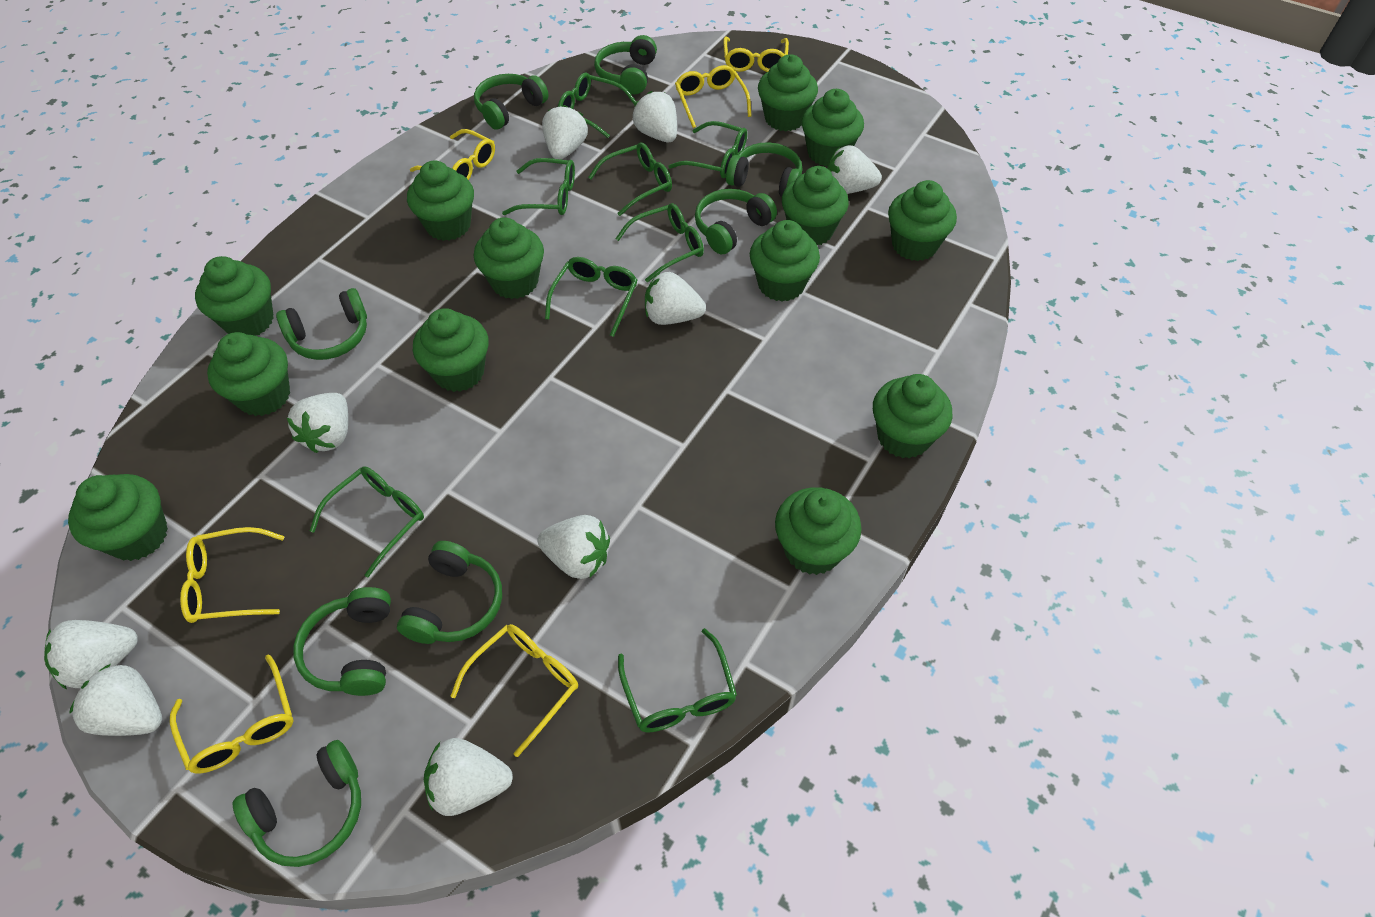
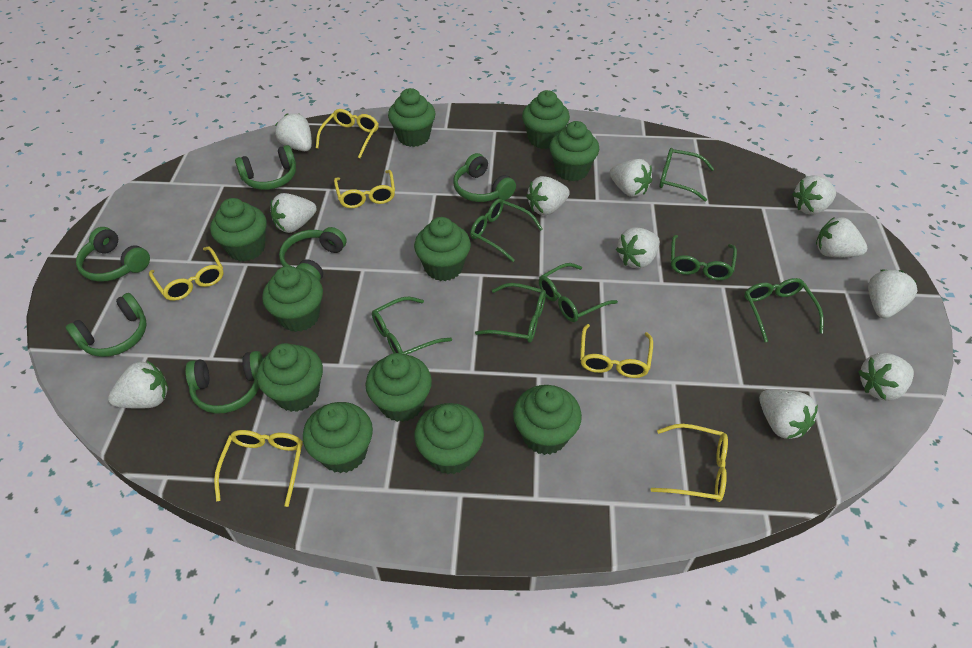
green cupcake: [68,474,168,561] [195,256,274,336] [207,332,290,416] [407,160,474,241] [413,308,489,392] [474,217,544,299] [750,220,820,302] [758,54,818,131] [775,487,862,575] [782,166,849,245] [802,89,864,166] [873,374,952,459] [888,180,957,261] = 13 -> [210,198,267,262] [257,343,323,412] [262,266,323,332] [303,402,373,473] [365,353,432,422] [388,88,435,147] [414,217,471,281] [414,403,484,474] [513,385,582,455] [522,90,570,149] [550,121,599,181] = 11
green glasses: [310,467,424,577] [502,158,575,215] [545,257,638,337] [558,73,636,138] [588,142,672,216] [615,203,704,282] [618,628,737,732] [669,121,747,178] = 8 -> [372,297,452,355] [470,199,543,262] [475,283,546,343] [539,263,618,322] [659,148,714,201] [671,235,737,280] [744,278,824,342] = 7
green headphones: [233,740,361,867] [276,288,367,360] [293,587,391,696] [397,541,502,644] [474,74,549,130] [594,35,657,94] [695,189,777,254] [726,142,802,197] = 8 -> [66,293,147,357] [76,227,150,282] [185,351,263,414] [235,145,296,190] [279,227,346,281] [453,153,516,202] = 6
white strawberry: [44,620,138,690] [69,664,162,736] [287,393,348,453] [424,738,513,816] [537,515,610,579] [542,105,588,160] [633,91,677,142] [645,272,706,325] [827,145,882,194] = 9 -> [108,361,169,409] [270,193,317,233] [275,113,312,151] [526,176,570,216] [610,159,652,197] [616,227,660,269] [759,389,818,439] [792,175,836,215] [816,217,867,257] [858,353,914,401] [868,270,918,319] = 11

